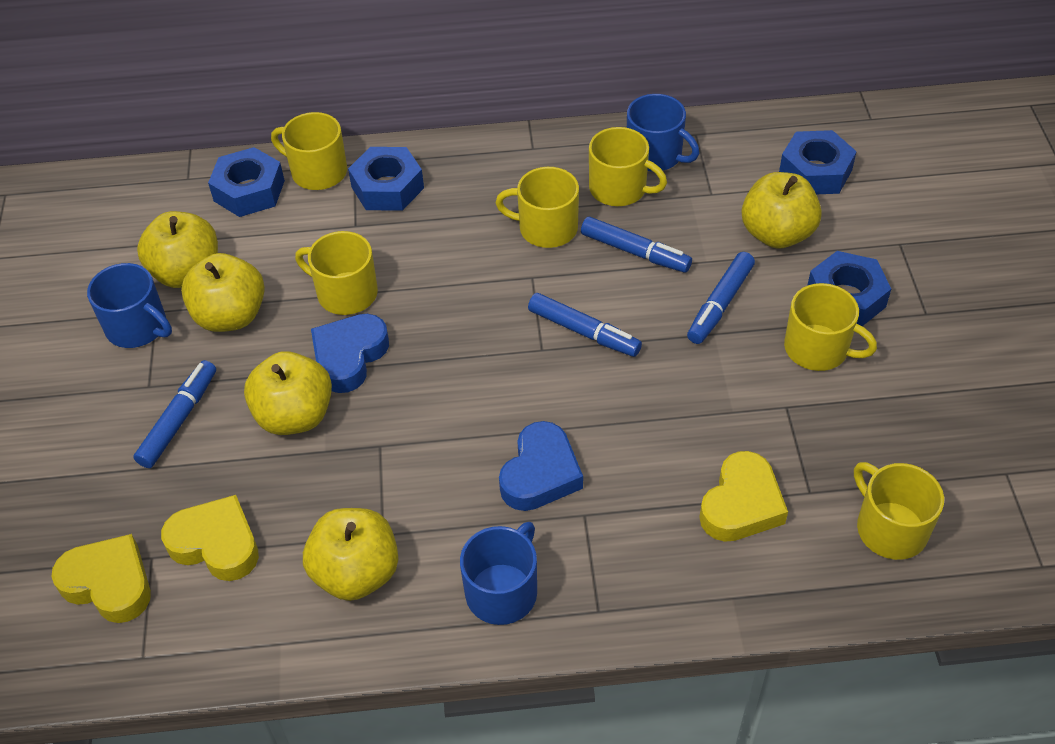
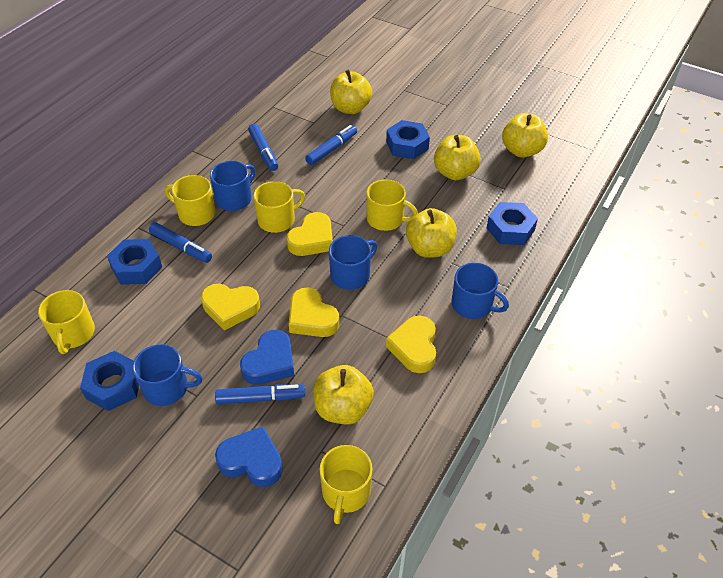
blue mug: [87,263,172,348] [460,522,537,625] [627,94,699,171] = 3 -> [133,344,202,406] [210,161,256,211] [329,235,377,290] [452,263,509,319] = 4
yellow heart: [51,534,151,623] [161,495,259,581] [699,451,788,542] = 3 -> [201,284,260,331] [287,212,333,256] [289,288,339,337] [386,316,436,373] = 4
yellow mug: [271,112,347,190] [295,231,378,315] [495,167,579,248] [589,127,667,206] [784,283,877,371] [854,462,944,560] = 6 -> [38,290,95,354] [165,175,215,226] [254,181,305,233] [319,445,373,524] [367,179,418,231] = 5

